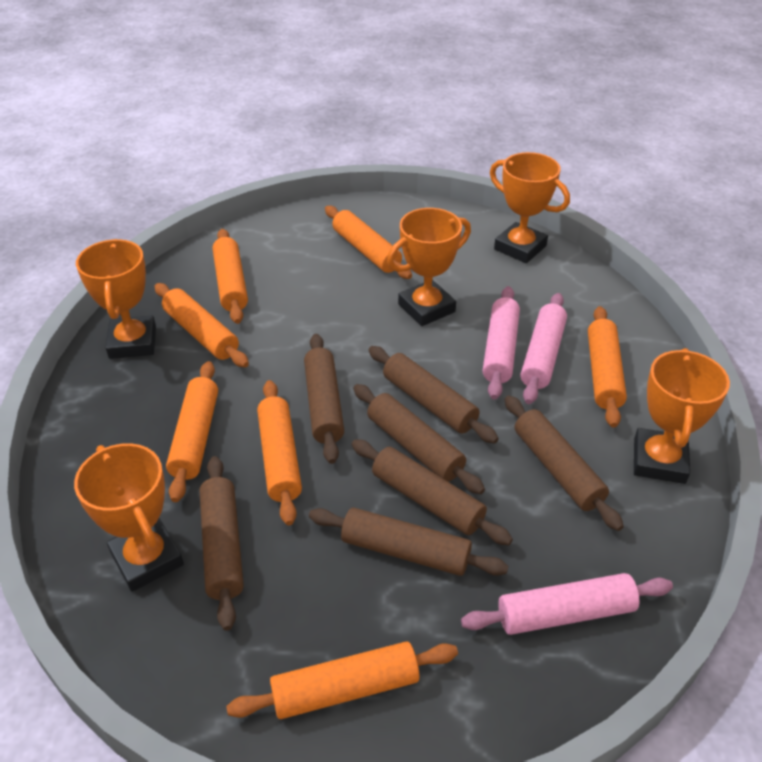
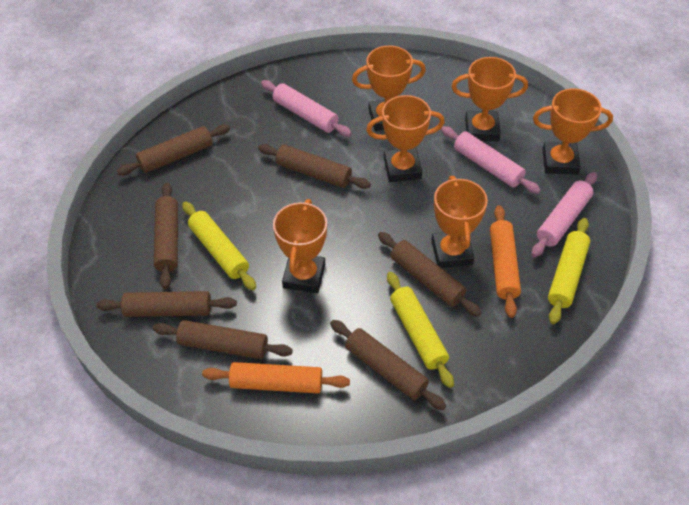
orange rolling pin: [155,283,249,367] [166,361,218,502] [212,229,248,324] [226,641,458,719] [257,380,302,525] [325,206,412,279] [588,306,627,428] = 7 -> [202,362,350,393] [490,205,521,318] = 2
orange trophy: [74,443,184,592] [76,239,156,359] [387,208,471,326] [490,152,570,263] [634,348,730,484] = 5 -> [273,199,327,293] [352,46,426,131] [366,95,445,182] [431,176,488,268] [451,57,528,141] [533,88,613,175] = 6
yellow rolling pin: none = 0 -> [182,201,256,290] [387,272,454,388] [548,218,590,324] = 3

